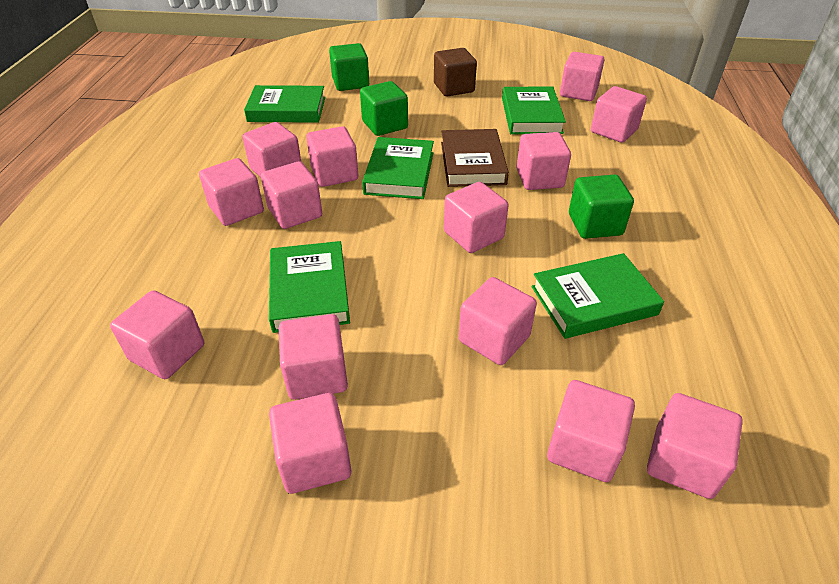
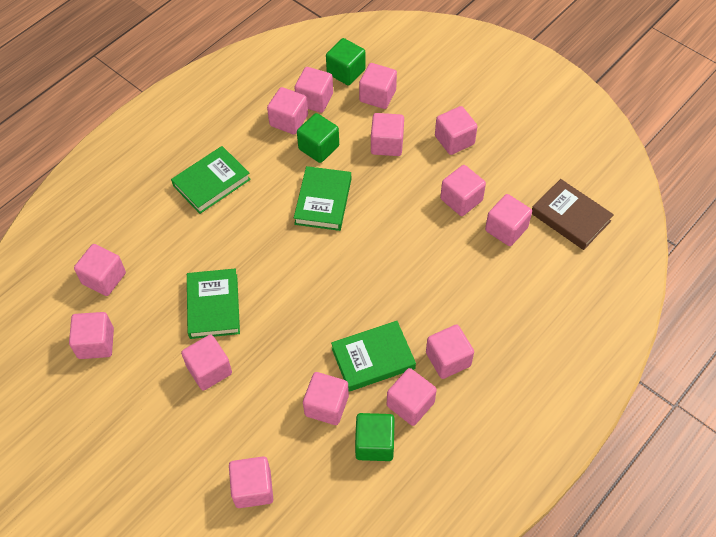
brown cube: [434,48,477,96] = 1 -> none = 0
green book: [244,85,325,123] [269,241,350,333] [362,137,434,199] [502,87,566,134] [531,253,664,339] = 5 -> [171,146,251,214] [187,269,240,339] [294,166,351,231] [331,321,416,392] = 4

